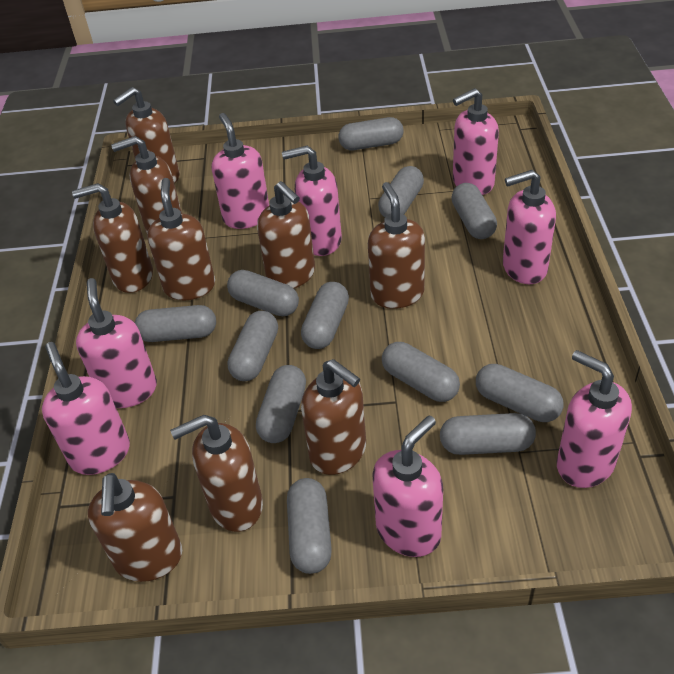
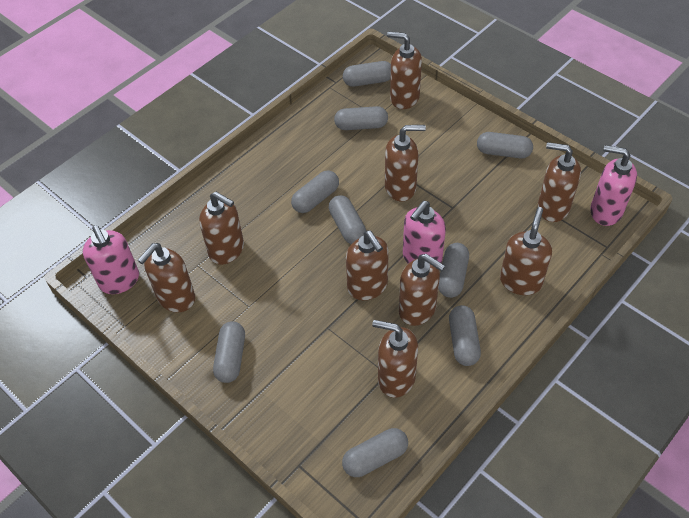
grey capsule: [135,305,216,342] [227,270,299,316] [227,311,278,381] [256,365,306,443] [287,478,332,574] [301,282,349,349] [338,117,404,150] [378,166,424,217] [382,342,460,402] [440,413,536,455] [451,183,497,239] [476,364,564,422] = 12 -> [213,321,245,383] [291,170,339,213] [329,195,366,244] [334,106,388,130] [342,428,408,477] [343,61,391,87] [438,243,469,298] [449,305,481,366] [477,132,533,158] = 9
pink soap dispenser: [42,342,130,475] [76,278,157,408] [212,113,269,229] [282,146,342,256] [373,416,443,557] [453,88,499,195] [503,170,556,284] [557,350,632,488] = 8 -> [83,225,139,294] [403,201,446,264] [590,145,637,226] = 3

